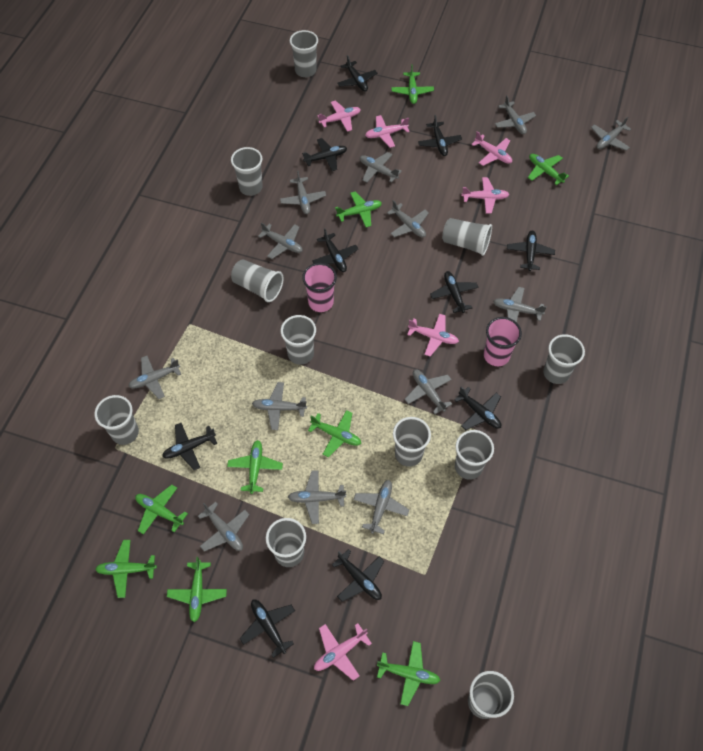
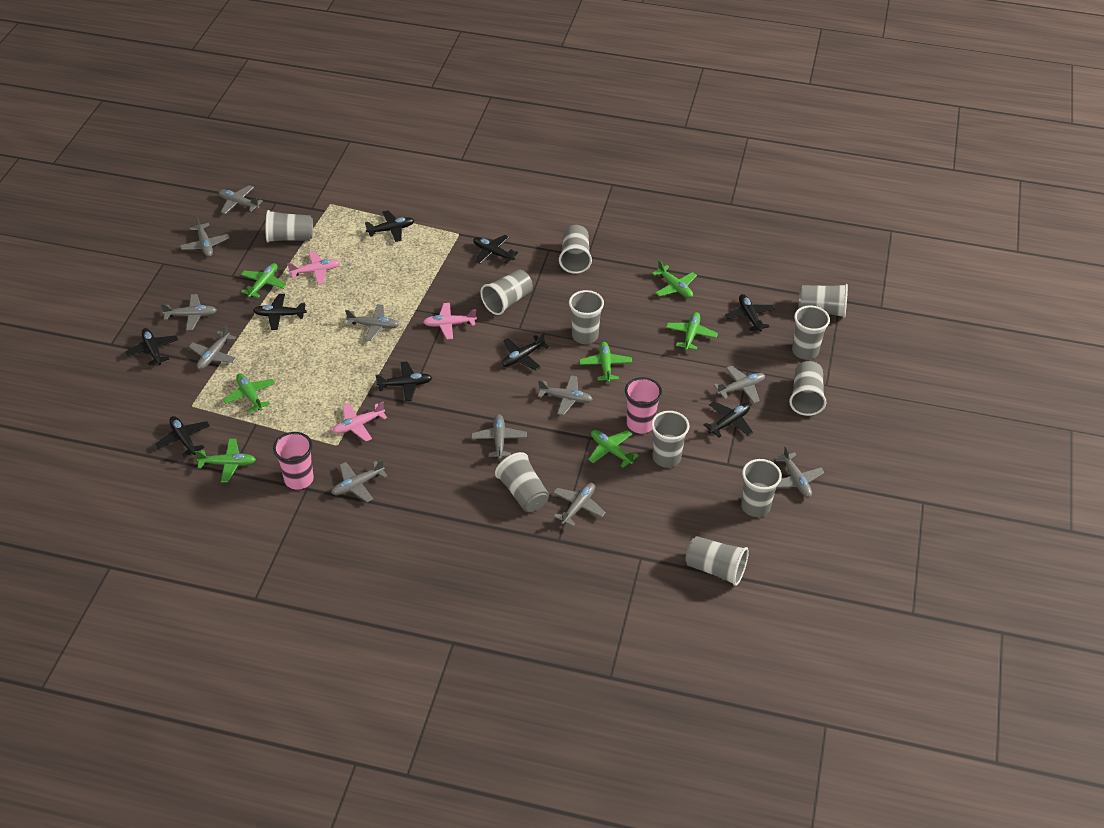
black plane: [162,423,217,470] [240,600,295,658] [302,138,347,171] [312,228,358,272] [332,549,384,602] [338,55,377,92] [418,115,462,156] [430,271,479,313] [454,387,501,430] [507,230,555,271] = 10 -> [125,328,178,366] [155,416,210,457] [253,294,307,330] [365,210,414,242] [376,361,432,401] [473,235,519,264] [502,332,549,370] [704,401,753,438] [725,294,775,332] = 9
green plane: [95,540,157,598] [135,485,188,535] [167,557,227,622] [227,440,283,494] [308,410,361,457] [335,191,382,227] [377,641,441,706] [391,64,434,104] [528,154,569,185] = 9 -> [195,439,256,483] [223,373,275,412] [241,263,287,298] [579,342,632,383] [588,430,639,468] [652,260,697,298] [666,312,718,350] = 7
grey plane: [128,356,181,399] [198,502,249,551] [252,382,307,430] [258,222,302,259] [280,171,326,214] [288,470,346,524] [353,480,409,534] [360,152,402,183] [387,200,429,238] [405,370,452,414] [493,287,547,322] [495,95,536,134] [591,116,631,151] = 13 -> [161,294,217,330] [180,216,230,257] [189,325,237,369] [219,185,263,214] [332,459,387,502] [345,304,399,341] [472,414,527,459] [538,375,593,415] [553,483,606,527] [714,366,765,403] [775,446,825,498] = 11
pink plane: [314,623,372,681] [317,101,361,132] [365,115,410,148] [407,314,459,356] [461,177,509,214] [471,131,512,166] = 6 -> [287,251,340,285] [332,402,387,441] [423,303,477,339] = 3

